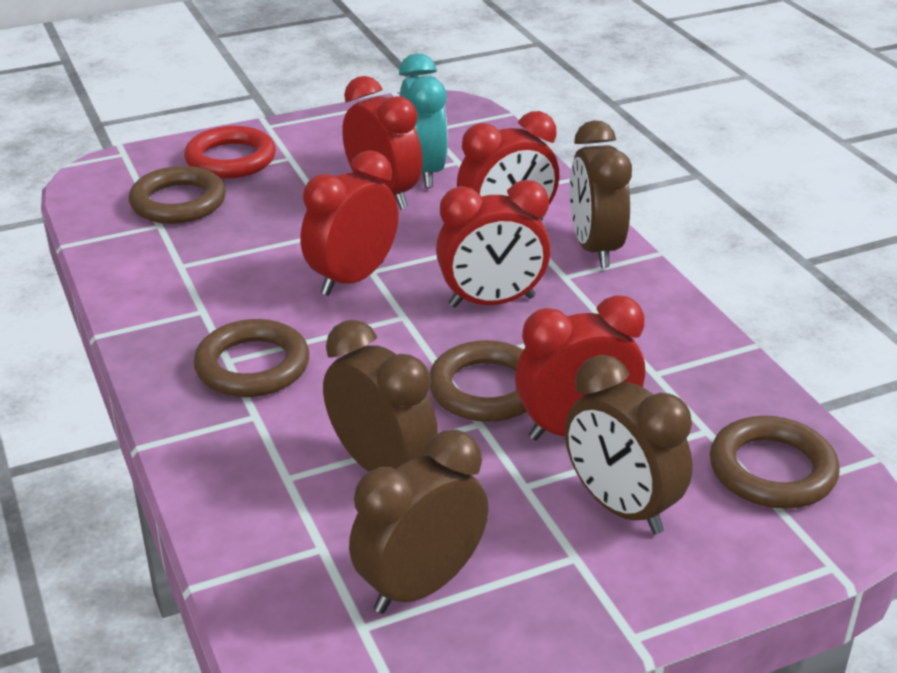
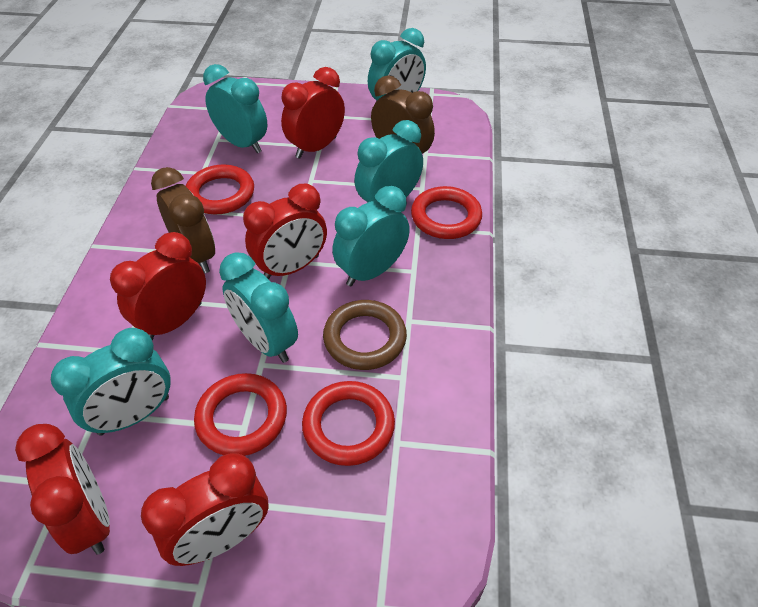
brown clock: [323,320,438,472] [349,430,489,614] [565,355,693,534] [570,120,632,268] = 4 -> [151,167,215,274] [371,75,435,154] = 2
brown ring: [129,166,226,224] [194,319,310,397] [430,340,527,422] [710,416,840,509] = 4 -> [323,300,407,370] = 1
red ring: [184,126,276,179] = 1 -> [186,164,254,214] [194,373,287,456] [302,381,395,466] [411,186,482,239] = 4
turquoise clock: [399,53,448,188] = 1 -> [51,328,171,435] [203,64,267,153] [219,252,298,363] [332,186,410,286] [354,120,423,202] [368,28,426,100] = 6

